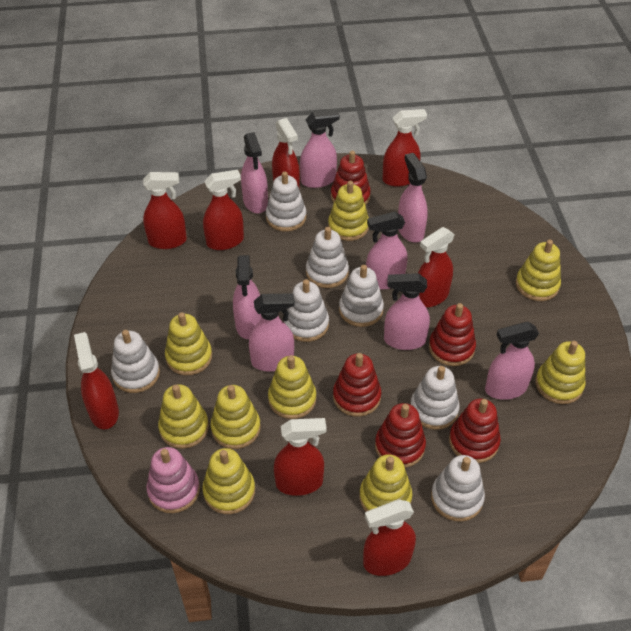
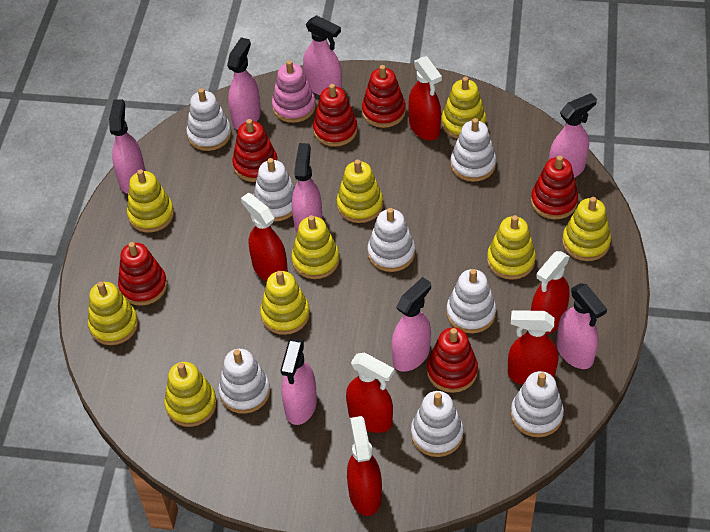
red spray bottle: [74,332,119,429] [143,172,187,249] [203,170,244,250] [272,118,300,190] [274,418,326,496] [363,499,416,576] [383,109,427,187] [418,227,455,307] = 8 -> [241,193,288,281] [346,352,395,433] [347,416,382,516] [408,56,442,141] [508,310,559,385] [531,251,570,334] = 6
red stacking toy: [331,151,371,205] [333,353,381,417] [375,403,426,468] [429,303,476,366] [449,398,501,463] = 5 -> [118,242,167,306] [232,119,278,182] [313,84,358,147] [362,65,406,128] [427,328,478,393] [531,155,578,219] = 6
white stacking toy: [111,330,160,393] [266,171,306,232] [284,279,329,342] [306,227,349,288] [339,265,384,327] [410,366,460,430] [431,455,485,522] = 7 -> [186,88,231,151] [218,349,270,414] [253,158,295,222] [368,208,415,272] [411,391,464,457] [446,269,496,333] [450,118,496,182] [511,371,564,437] = 8

